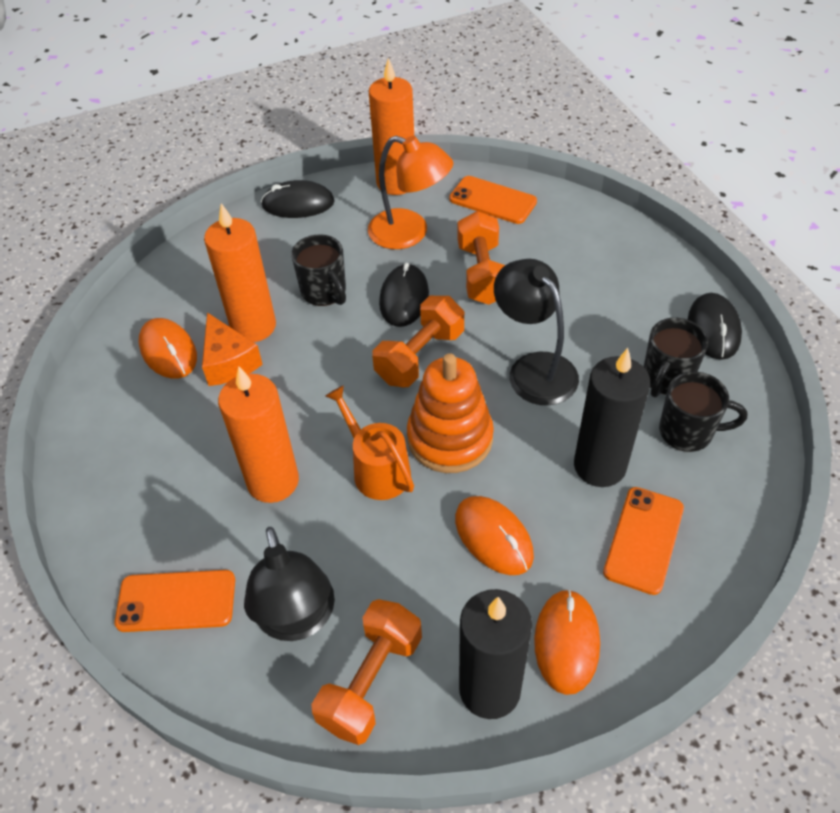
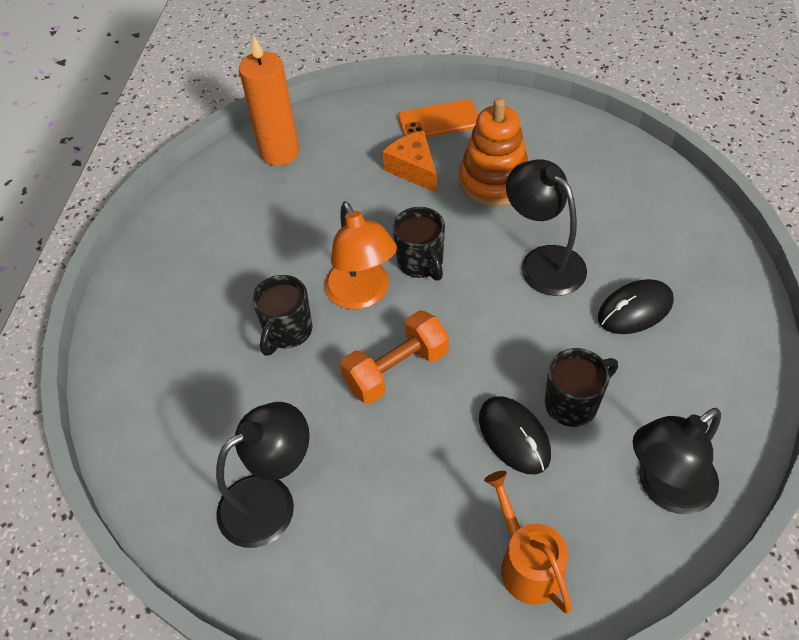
black candle: [459,589,532,719] [574,348,650,487] = 2 -> none = 0
black lamp: [244,527,335,641] [494,259,579,405] = 2 -> [216,402,310,548] [506,159,587,296] [633,408,721,514] = 3
black mouse: [261,180,335,218] [379,263,429,327] [688,293,742,360] = 3 -> [479,396,551,474] [598,279,674,334] = 2
orange candle: [204,203,276,342] [218,366,299,503] [369,58,414,195] = 3 -> [239,36,299,166] = 1
orange dumbbell: [311,599,422,745] [372,296,464,387] [458,211,505,305] = 3 -> [340,310,449,404] = 1
orange mouse: [139,318,197,379] [455,496,534,575] [534,589,600,695] = 3 -> none = 0
orange phone: [114,570,235,632] [449,176,537,224] [603,487,684,595] = 3 -> [398,99,478,138] = 1

